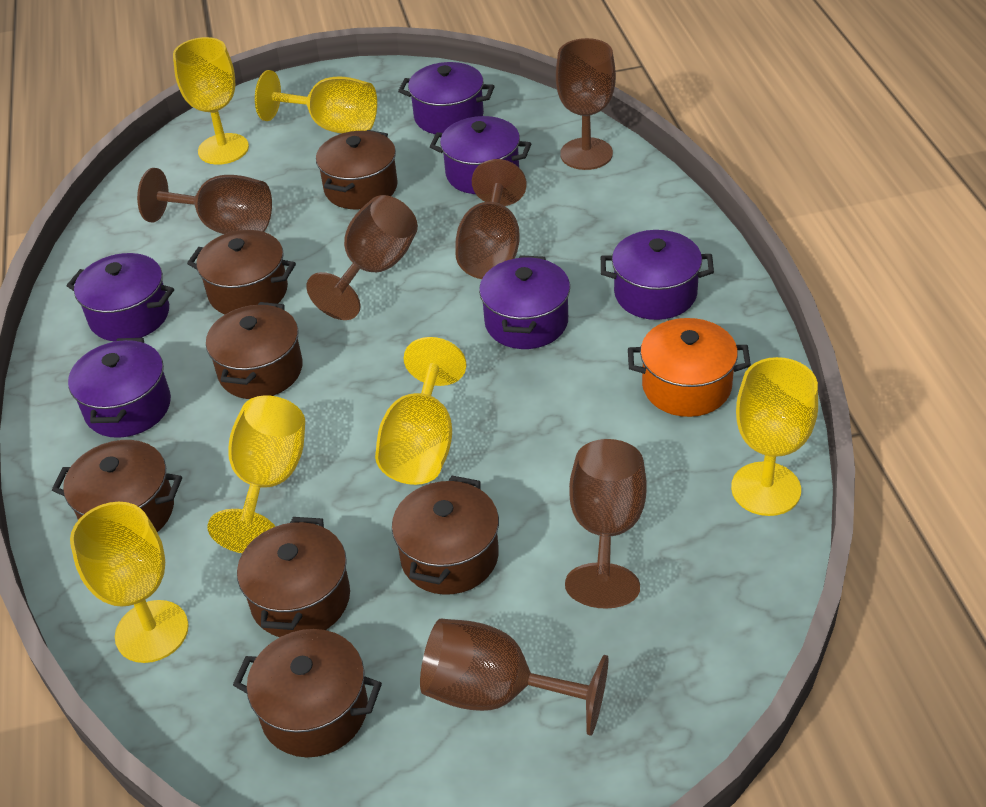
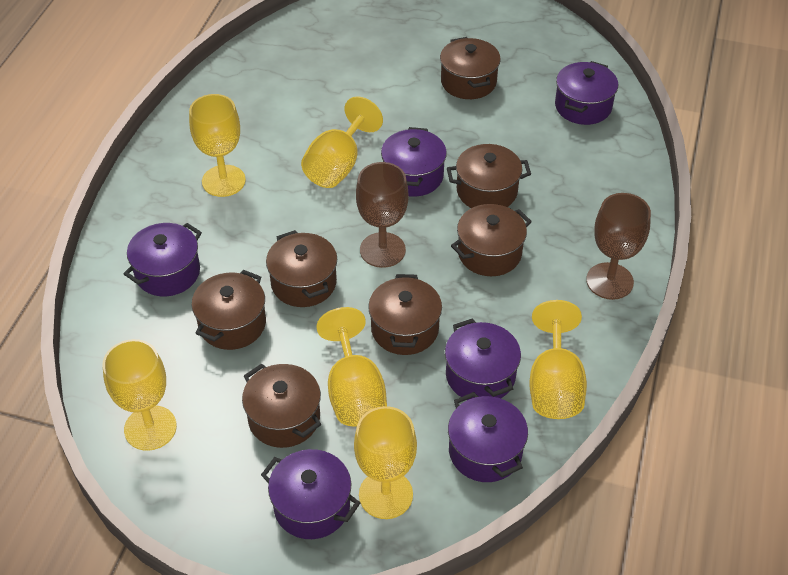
brown goblet: [137,168,272,234] [306,195,418,320] [420,619,609,736] [455,159,527,279] [556,38,616,170] [565,439,647,609] = 6 -> [356,162,409,268] [586,193,651,300] = 2
orange pot: [628,318,751,417] = 1 -> none = 0

